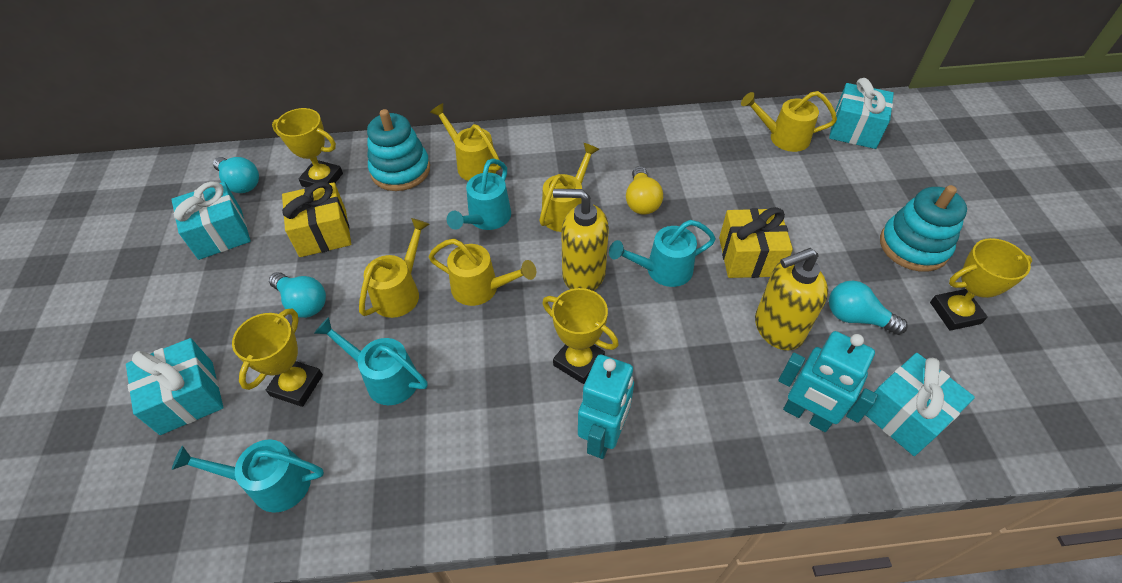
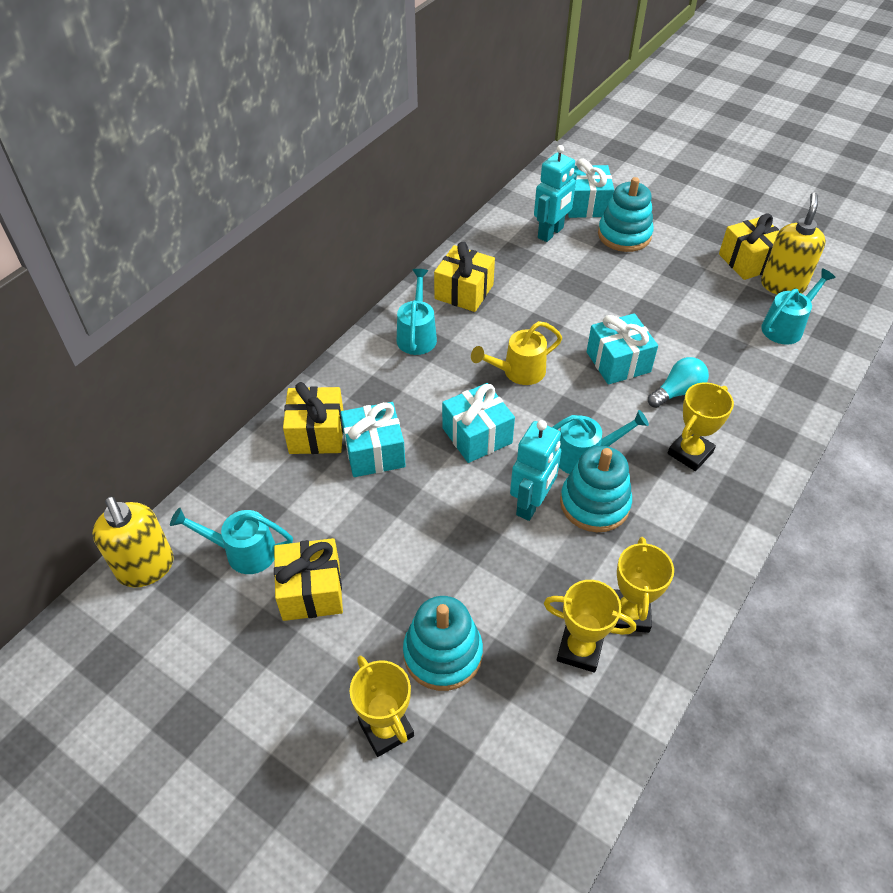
turquoise light bulb: [213,157,259,193] [269,272,326,318] [829,281,908,335] = 3 -> [648,357,709,408] = 1
turquoise stacking toy: [367,109,430,191] [880,185,967,272] = 2 -> [403,596,483,691] [560,446,632,532] [598,177,654,252] = 3
yellow gift: [282,182,351,257] [719,207,793,278] = 2 -> [274,538,343,621] [283,382,343,454] [434,242,495,312] [719,213,779,280] = 4
yellow light bulb: [626,166,663,215] = 1 -> none = 0
yellow watering can: [359,218,429,318] [428,239,536,306] [430,103,501,181] [539,143,600,232] [741,91,837,152] = 5 -> [471,321,562,385] = 1

